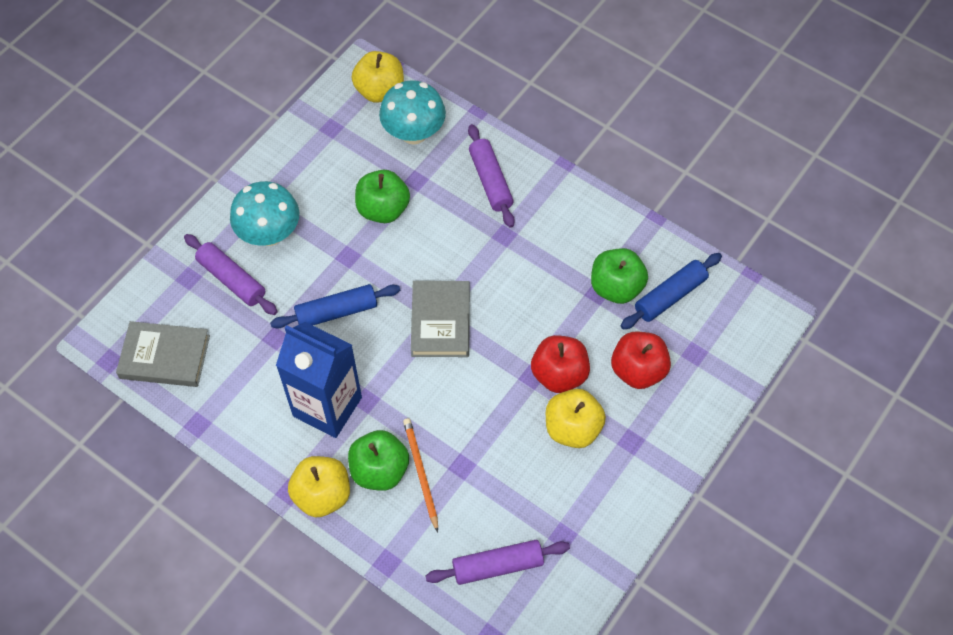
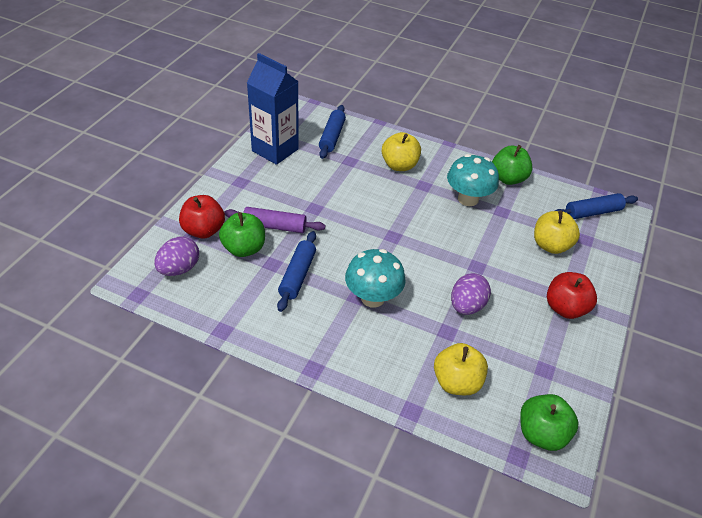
blue rolling pin: [270,284,400,328] [620,253,722,330] = 2 -> [277,231,316,312] [319,105,346,159] [555,193,638,219] = 3
grey book: [116,321,210,387] [411,281,470,357] = 2 -> none = 0
orange pencil: [403,418,438,532] = 1 -> none = 0
purple egg: none = 0 -> [154,237,199,276] [451,273,491,315] = 2
purple rolling pin: [184,234,278,315] [426,540,570,585] [468,124,515,228] = 3 -> [224,207,325,233] = 1

